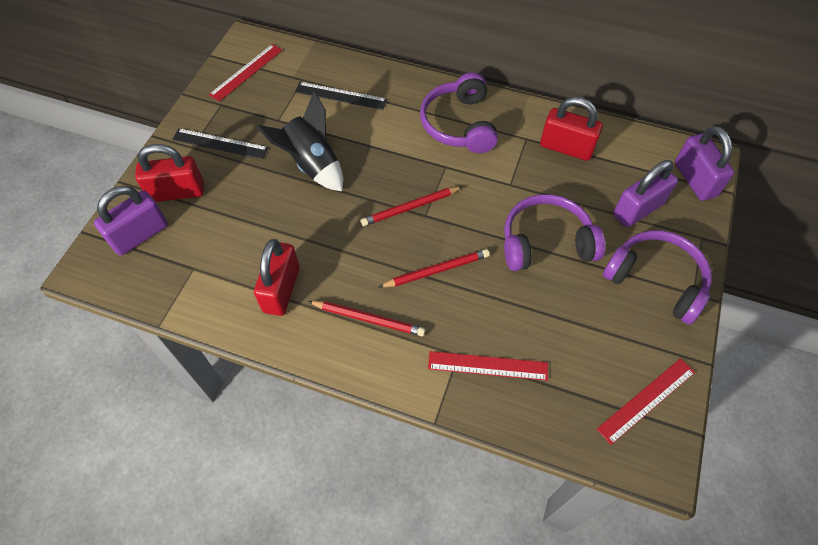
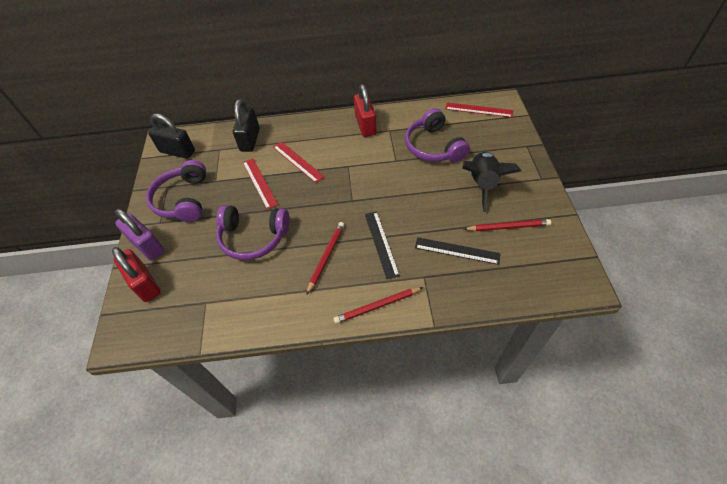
black padlock: none = 0 -> [148,114,195,159] [233,99,260,152] = 2
purple padlock: [94,186,168,255] [613,160,678,227] [675,126,734,201] = 3 -> [115,209,164,260] = 1
red padlock: [135,144,204,202] [254,239,300,316] [540,97,603,161] = 3 -> [112,247,161,302] [354,84,377,137] = 2

